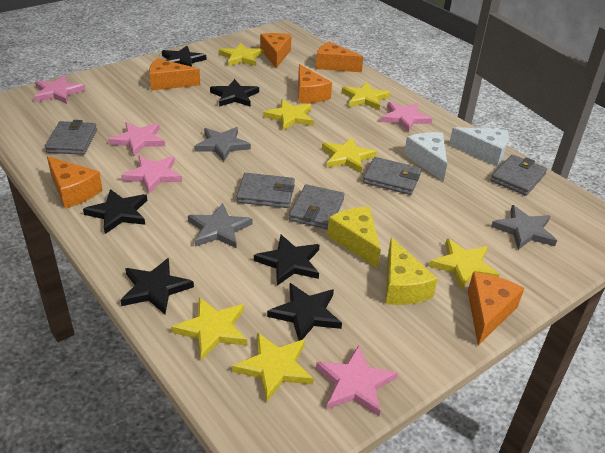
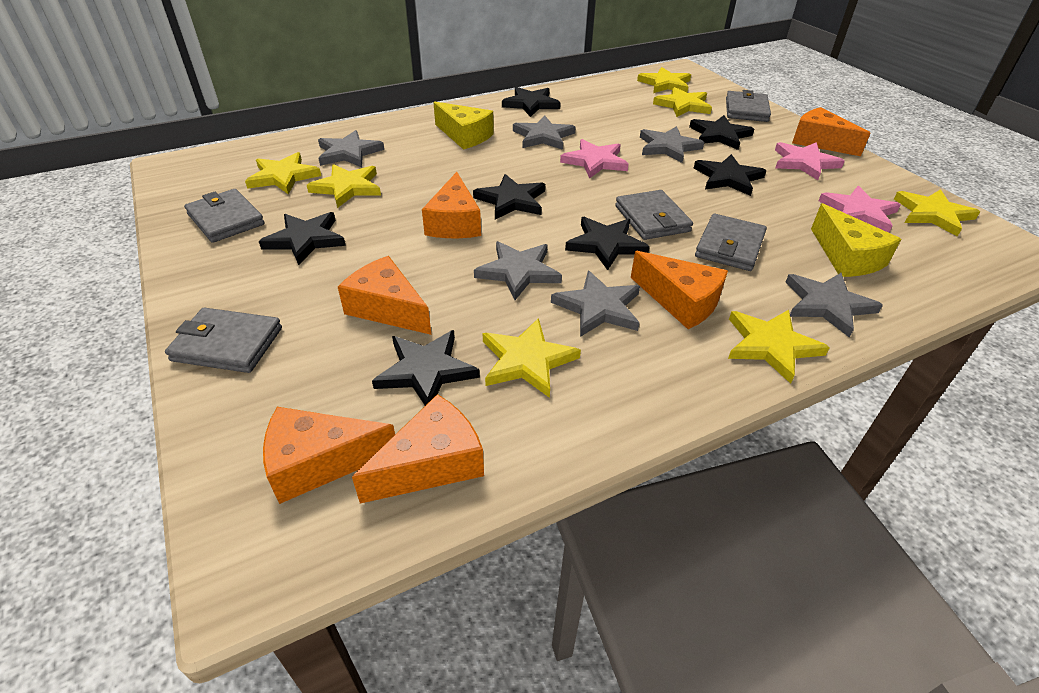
black star: [83,189,147,234] [121,258,194,314] [162,46,207,67] [210,79,259,107] [254,235,319,286] [267,283,342,341] = 6 -> [259,212,346,265] [372,330,480,406] [473,174,545,219] [502,87,561,117] [565,217,650,270] [689,115,754,150] [694,154,766,196] = 7
grey star: [188,203,252,249] [194,127,251,161] [491,205,557,250] = 3 -> [318,130,384,167] [474,241,562,300] [513,115,576,150] [551,271,640,337] [640,126,704,163] [785,273,883,338] = 6
pink star: [34,75,85,104] [108,122,165,156] [121,156,182,194] [316,345,398,416] [381,102,432,132] = 5 -> [560,139,629,179] [775,142,845,180] [818,186,901,233] = 3
white cheese: [404,132,447,182] [449,127,509,166] = 2 -> none = 0

